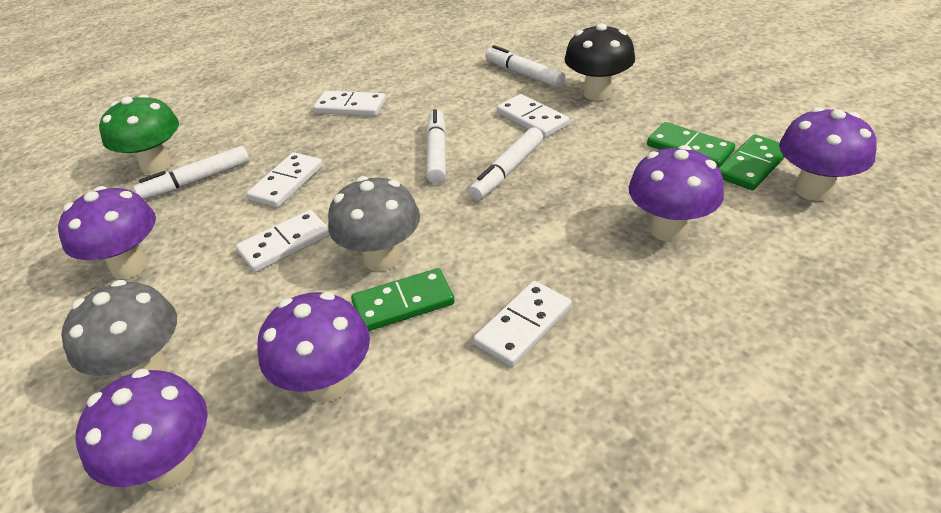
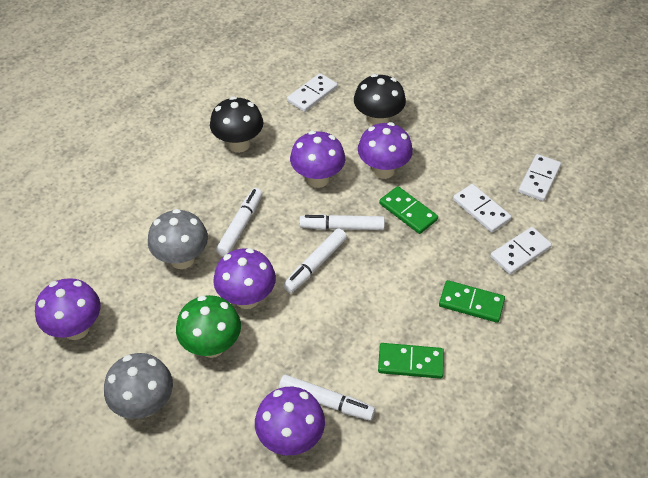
black mushroom: [564,23,635,101] = 1 -> [210,96,263,153] [354,74,406,126] = 2
white domino: [236,210,330,272] [247,152,323,208] [313,91,386,116] [473,281,572,367] [497,94,570,138] = 5 -> [287,73,338,112] [453,184,512,233] [490,227,552,275] [518,154,561,201] = 4

